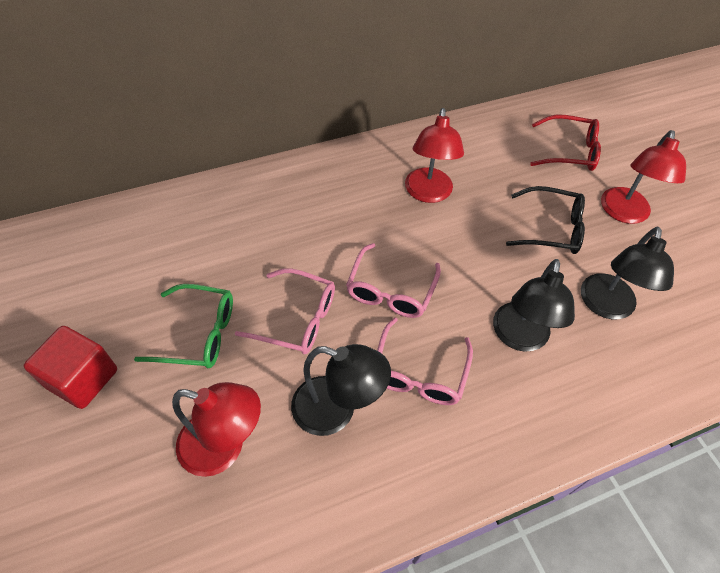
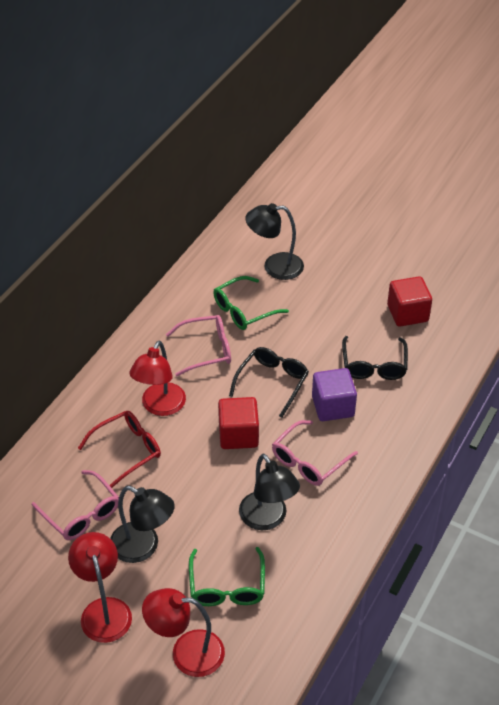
black glasses: [506,186,585,254] = 1 -> [229,347,309,418] [342,336,408,380] = 2
green glasses: [134,284,233,368] = 1 -> [189,547,265,606] [213,276,289,330] = 2
purple cube: none = 0 -> [312,368,357,421] = 1
red cube: [24,326,117,409] = 1 -> [218,397,259,449] [387,276,432,327] = 2

